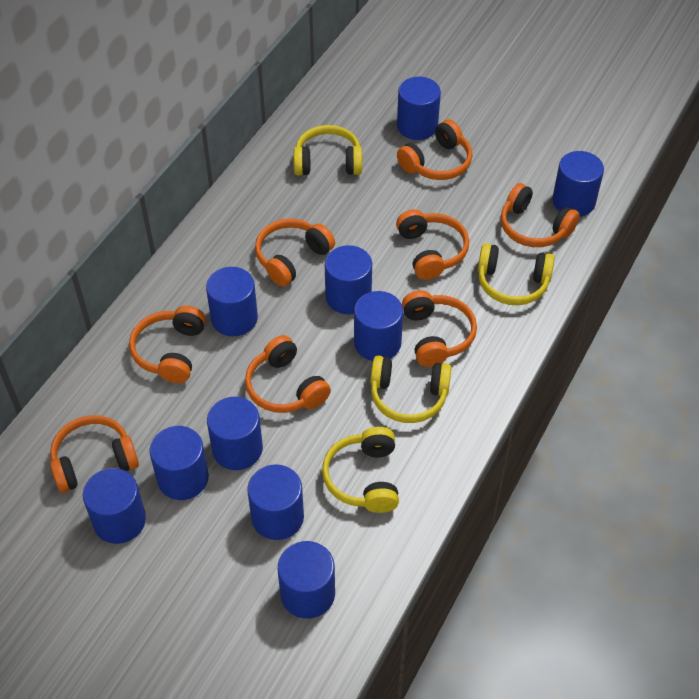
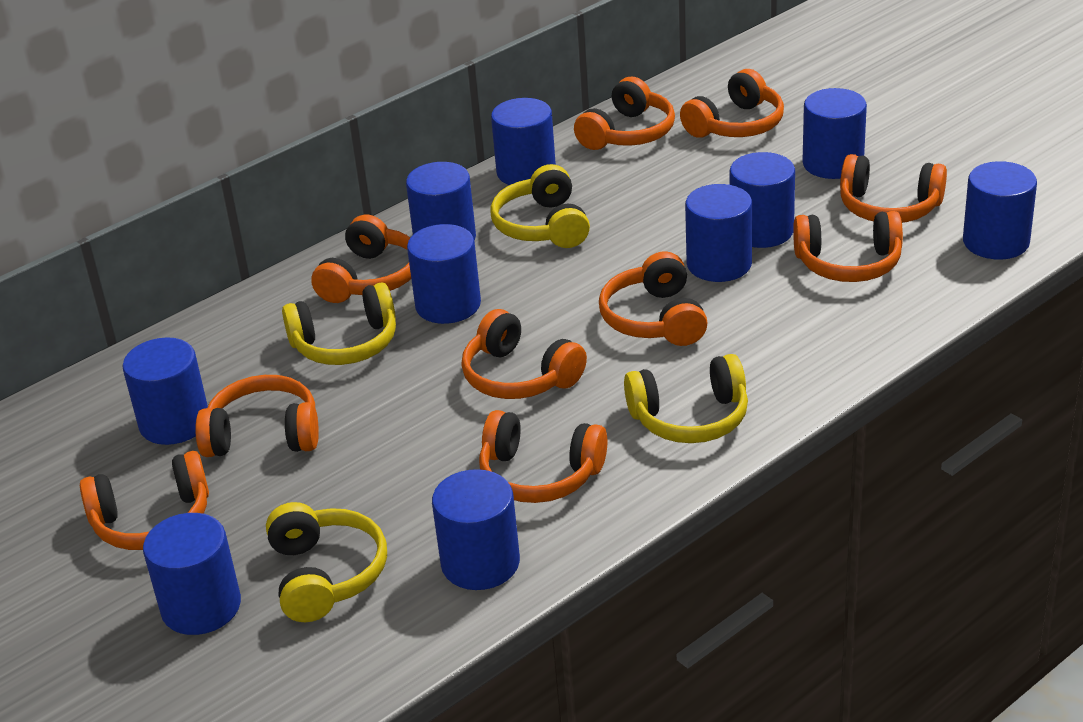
orange headphones: [50,415,139,493] [129,306,206,383] [245,335,331,413] [255,219,335,287] [396,209,469,280] [397,119,472,180] [402,290,477,367] [501,183,580,247] = 8 -> [80,451,209,550] [195,375,319,457] [311,215,411,303] [461,309,587,399] [479,410,607,503] [574,77,675,150] [599,251,708,346] [680,69,784,138] [793,211,903,282] [840,154,947,223] = 10

